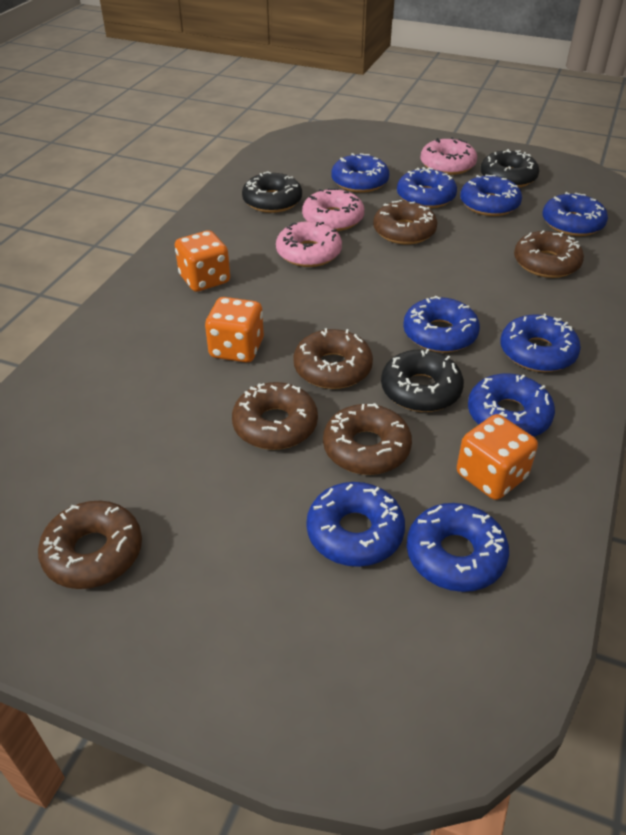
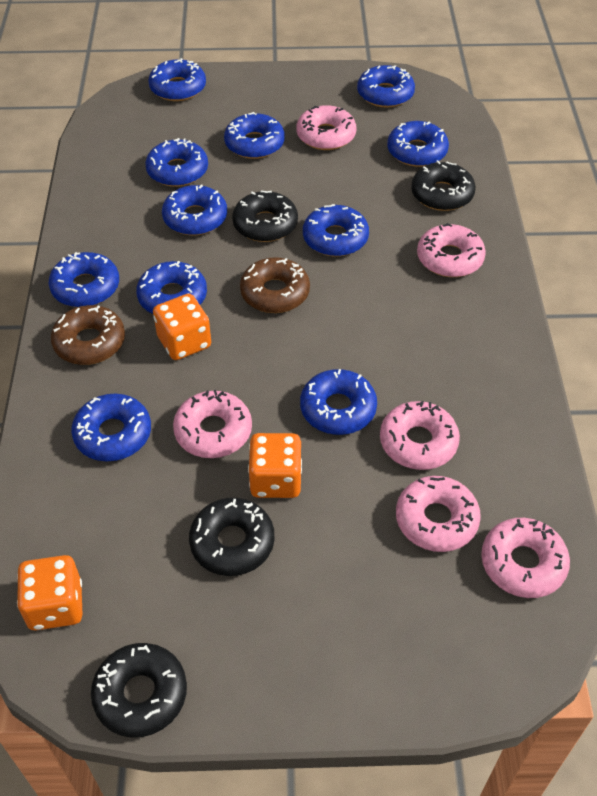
black donut: [242,171,302,213] [381,349,464,412] [480,149,539,187] = 3 -> [91,643,187,738] [189,498,274,576] [232,191,298,242] [411,160,476,211] = 4
blue donut: [306,482,405,567] [331,153,389,193] [397,167,457,208] [403,296,480,353] [407,503,509,592] [460,174,522,216] [468,373,555,437] [501,314,581,372] [542,192,608,236] = 9 -> [49,252,119,307] [71,393,151,462] [136,261,207,314] [145,138,208,187] [148,58,206,101] [162,184,227,236] [224,112,285,159] [300,369,377,435] [303,204,369,257] [357,65,415,108] [387,121,449,167] = 11
brown donut: [38,501,142,589] [232,382,318,450] [293,328,373,389] [323,403,412,475] [373,200,438,244] [514,230,584,278] = 6 -> [51,305,125,365] [240,257,310,313] = 2
pink donut: [276,221,342,267] [302,188,364,231] [420,137,477,175] = 3 -> [173,390,252,458] [296,105,356,150] [380,401,460,470] [396,476,481,552] [417,223,486,277] [481,518,570,598] = 6

